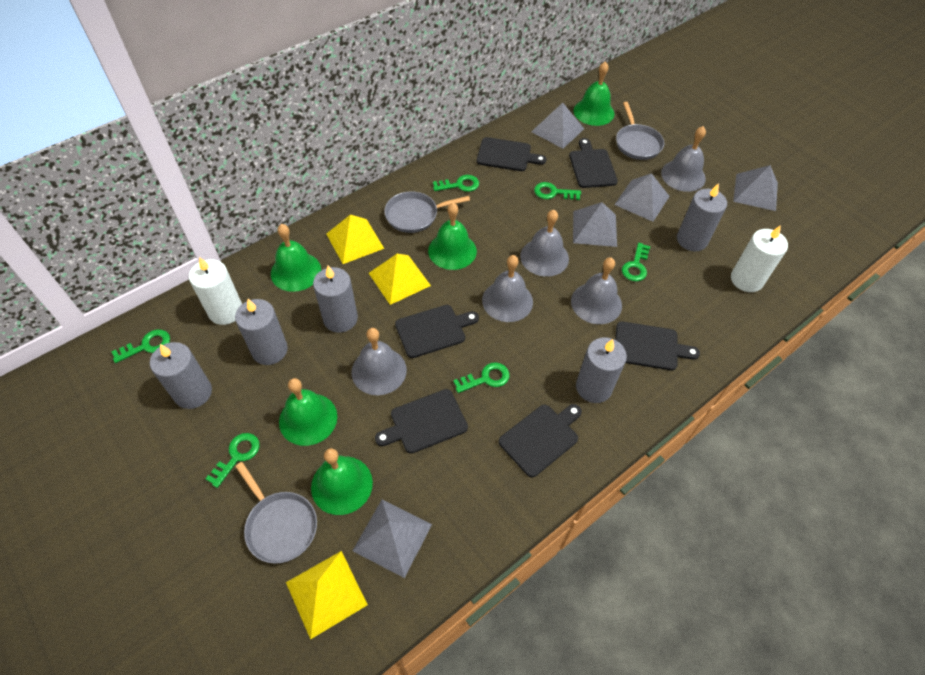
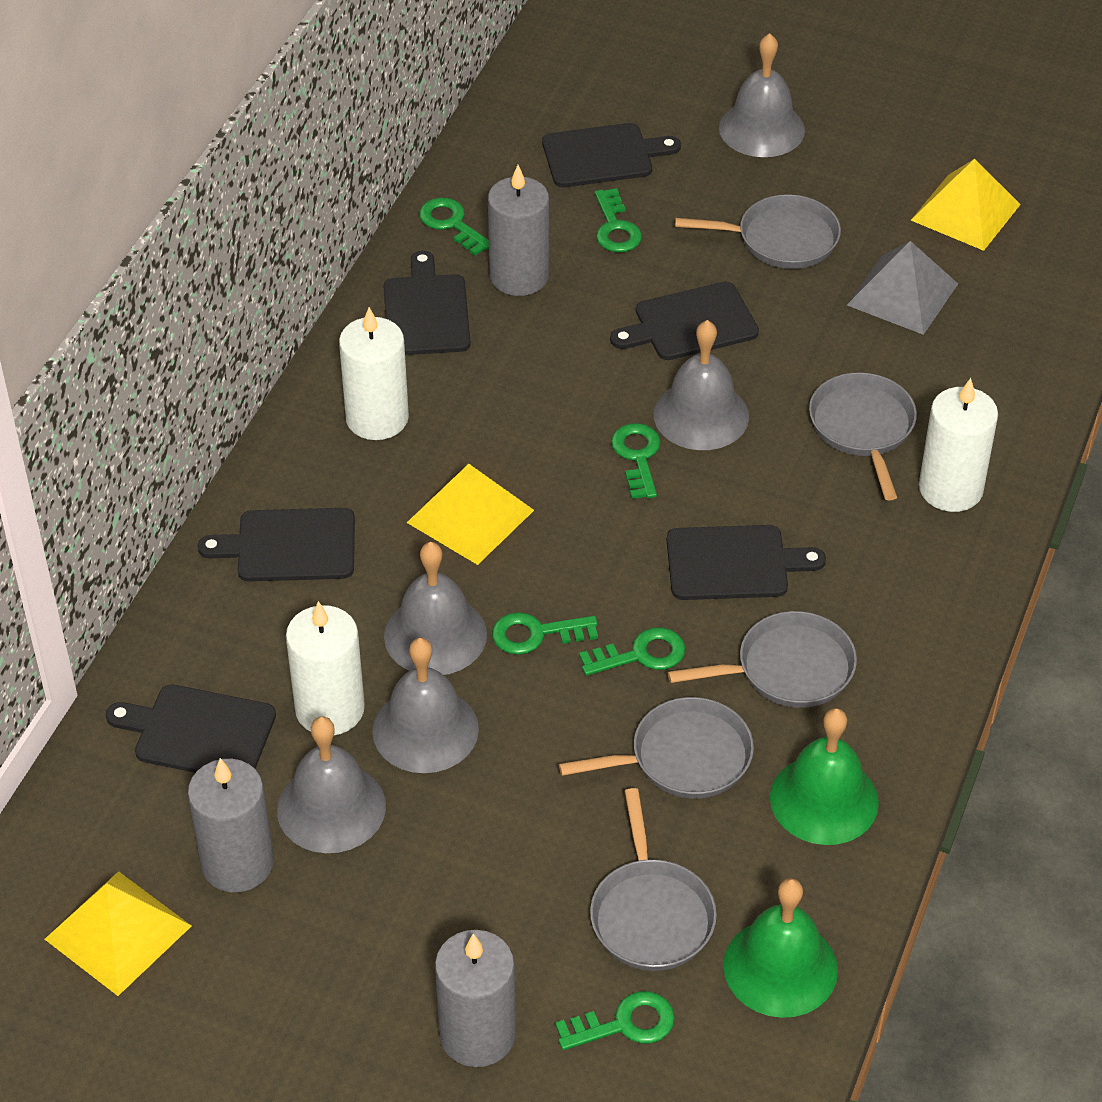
green bell: [271,224,321,292] [279,378,337,446] [311,448,373,515] [428,203,477,270] [573,61,614,126] = 5 -> [723,878,838,1018] [770,708,879,845] = 2
grey candle: [150,342,212,409] [235,299,288,365] [313,266,358,333] [576,337,627,403] [677,183,727,251] = 5 -> [187,758,274,892] [435,930,516,1067] [488,165,549,296] = 3
grey pan: [235,462,317,564] [384,191,470,233] [616,102,664,160] = 3 -> [559,697,754,798] [590,788,717,971] [668,611,857,708] [675,194,841,269] [809,372,917,500] = 5
grey pyramid: [353,500,432,578] [531,103,584,149] [573,202,617,247] [614,173,670,222] [733,165,778,211] = 5 -> [847,241,958,335] = 1
white candle: [189,257,242,325] [731,225,788,292] = 2 -> [286,601,365,735] [339,307,409,440] [919,378,998,512] = 3

